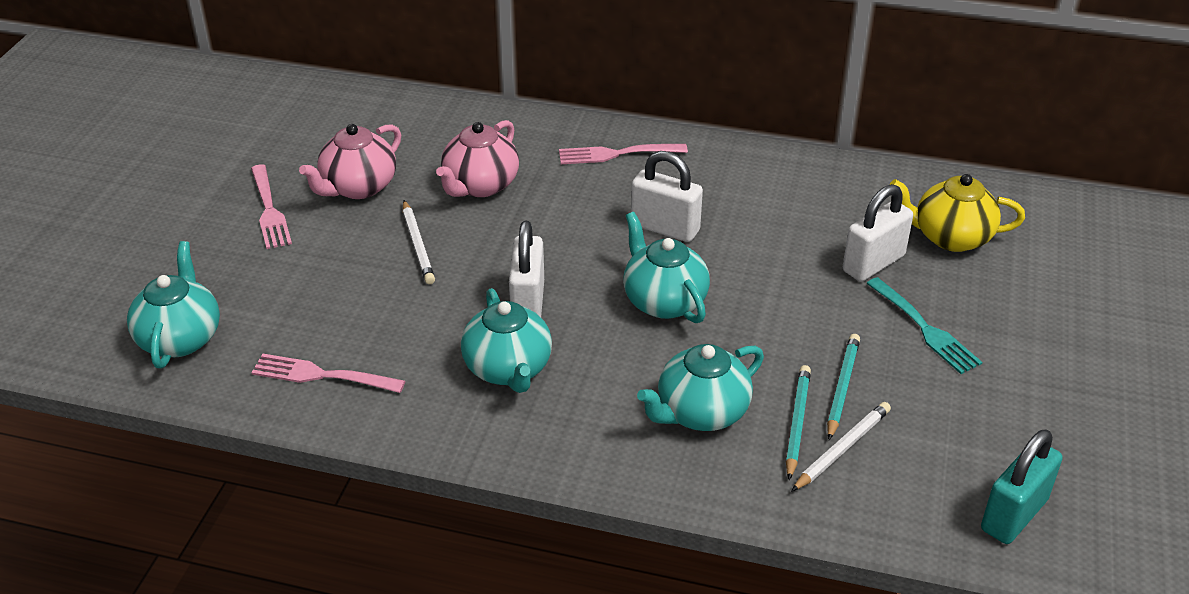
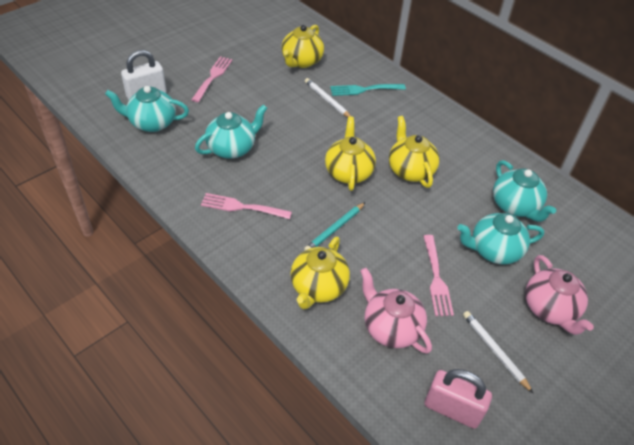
pink padlock: none = 0 -> [424,369,492,429] = 1
turquoise padlock: [981,429,1063,544] = 1 -> none = 0
turquoise pencil: [786,365,811,480] [827,334,860,440] = 2 -> [304,202,366,251] = 1
white padlock: [509,221,544,317] [631,151,703,242] [843,184,913,282] = 3 -> [121,50,167,100] = 1
yellow teapot: [890,174,1025,252] = 1 -> [281,25,324,68] [290,237,350,309] [325,116,376,191] [389,116,440,188] = 4

